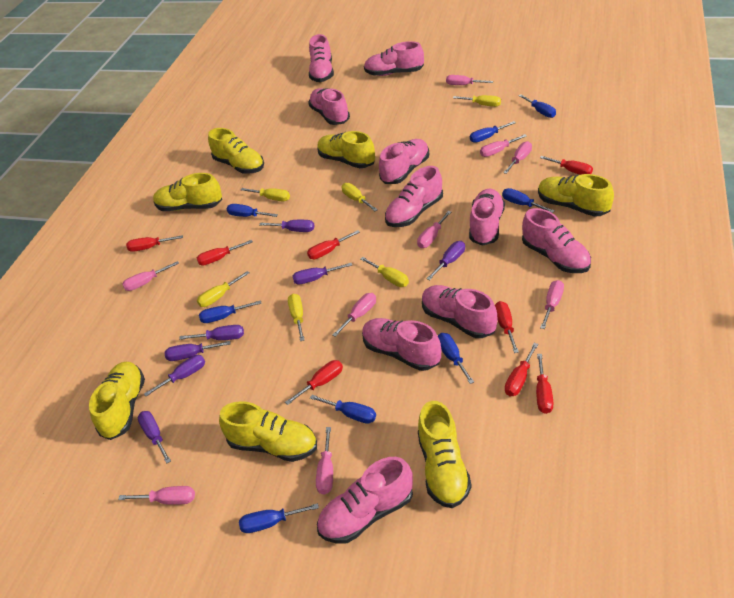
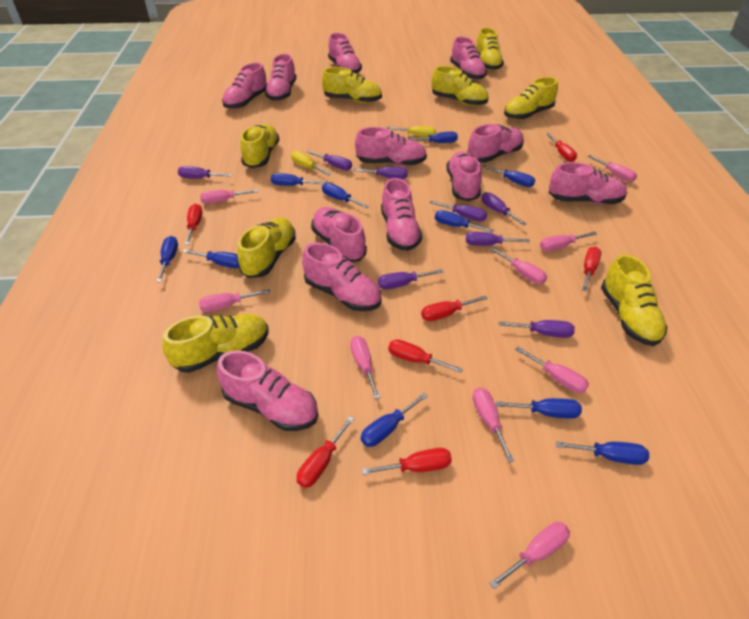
blue screwdriver: [199,300,262,323] [227,204,278,217] [239,503,319,533] [310,395,376,424] [438,333,474,384] [470,121,516,143] [502,188,555,213] [518,95,556,118] = 8 -> [156,236,178,282] [183,249,239,268] [271,173,326,186] [322,183,369,209] [361,393,428,447] [407,132,458,143] [435,210,494,233] [483,165,535,187] [496,398,582,419] [556,441,649,465] = 10
pink shoe: [308,88,350,125] [309,34,334,82] [317,457,413,544] [362,318,441,371] [364,41,424,76] [379,139,429,184] [385,166,443,227] [422,285,497,338] [469,189,505,246] [522,208,591,273] = 10 -> [217,350,318,431] [222,63,267,109] [265,54,297,101] [302,242,381,311] [311,207,367,262] [328,33,362,73] [355,127,427,166] [381,178,422,251] [447,152,482,201] [450,37,487,80] [467,124,524,163] [549,162,627,204] = 12
purple screwdriver: [138,411,171,463] [144,355,205,396] [164,341,231,361] [179,325,244,340] [259,220,314,232] [293,263,352,285] [426,241,465,280] = 7 -> [178,166,233,179] [307,150,352,170] [353,167,408,179] [378,269,443,289] [429,201,487,222] [466,232,530,246] [481,192,526,226] [499,320,575,338] = 8
red screwdriver: [126,235,183,252] [197,240,253,265] [285,360,343,405] [307,230,360,259] [495,301,519,353] [505,343,539,396] [536,354,554,414] [540,156,593,175] = 8 -> [185,204,202,245] [297,416,355,488] [362,448,452,475] [388,339,463,373] [421,295,488,321] [546,133,577,162] [582,247,602,291] = 7
yellow screwdriver: [197,271,249,307] [241,188,290,201] [288,294,305,341] [342,183,378,211] [360,257,409,287] [453,95,501,107] = 6 -> [291,151,330,176] [387,126,436,137] = 2
yellow shoe: [89,362,145,440] [153,173,222,211] [208,128,264,174] [219,401,317,462] [317,131,375,168] [418,401,471,508] [538,174,614,217] = 7 -> [162,314,269,373] [237,217,296,278] [240,124,279,168] [322,67,382,103] [431,66,488,106] [475,28,504,70] [504,77,558,120] [601,254,667,346] = 8

